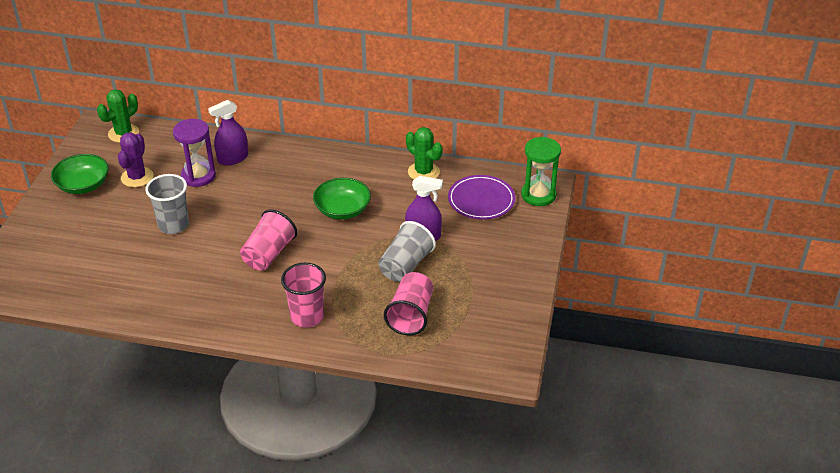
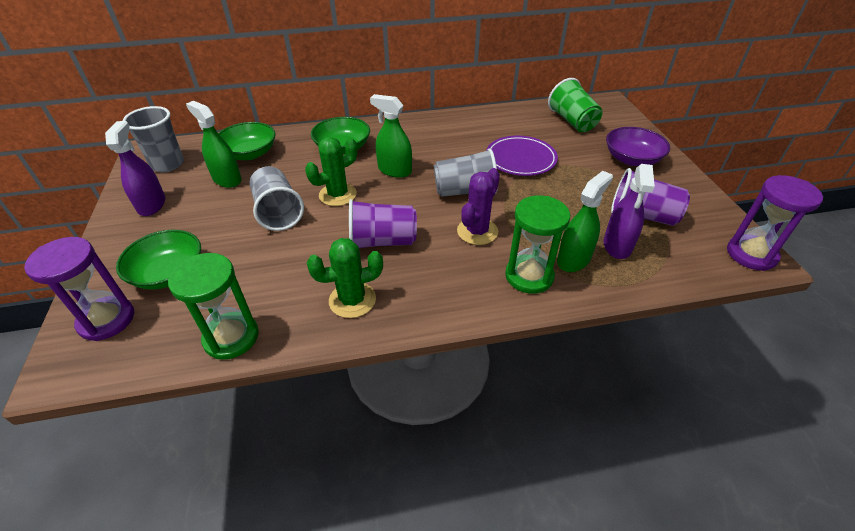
green bowl: [51,154,109,194] [313,178,371,220] = 2 -> [116,230,201,290] [218,122,276,160] [311,117,370,154] = 3
green cup: none = 0 -> [548,78,603,132] = 1
green hourglass: [521,137,561,206] = 1 -> [168,253,259,360] [505,196,570,294] = 2
green spray bottle: none = 0 -> [186,101,242,188] [370,94,412,178] [557,171,613,272] = 3
grey cup: [146,174,189,234] [378,221,436,282] = 2 -> [122,106,184,172] [250,166,304,231] [434,148,498,197] = 3
pink cup: [240,210,297,270] [281,263,326,328] [384,272,433,335] = 3 -> none = 0
purple bowl: none = 0 -> [606,127,670,166] = 1
purple cup: none = 0 -> [349,199,417,248] [611,168,690,226] = 2
purple hourglass: [173,119,216,187] = 1 -> [24,237,134,341] [727,175,823,271] = 2

